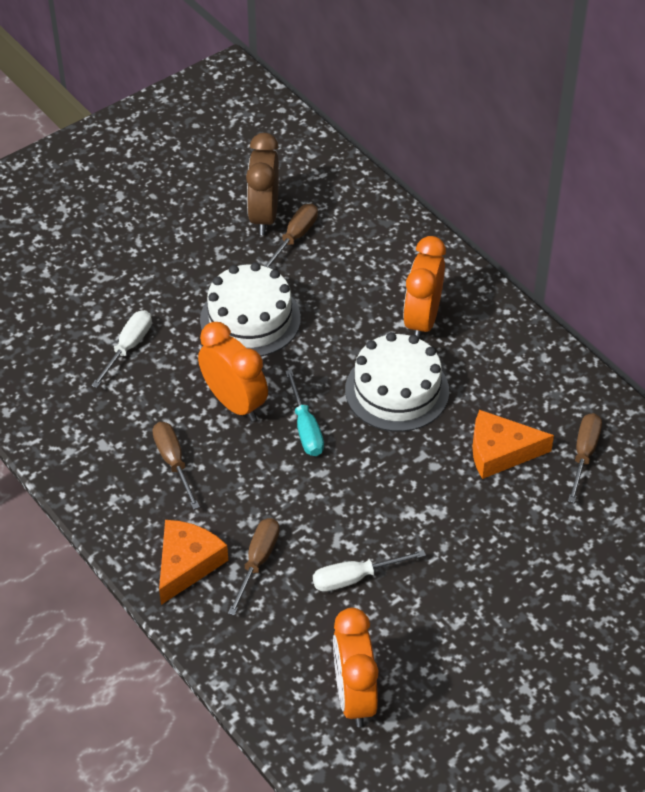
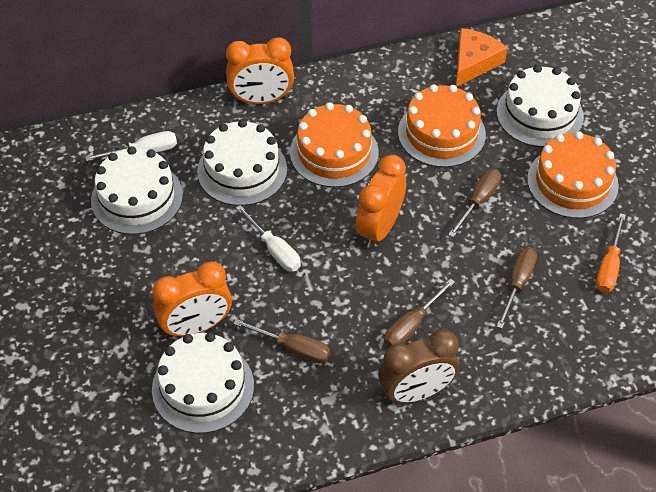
orange cake: none = 0 -> [290,102,379,187] [398,84,486,167] [527,131,619,218] = 3
orange cheese: [159,520,228,605] [472,410,554,479] = 2 -> [456,28,507,87] = 1
orange screwdriver: none = 0 -> [596,213,626,293] = 1
turquoise screwdriver: [285,370,324,456] = 1 -> none = 0
white cake: [200,263,301,356] [345,332,449,432] = 2 -> [91,146,183,235] [152,332,254,433] [197,119,287,206] [497,65,584,147] = 4

